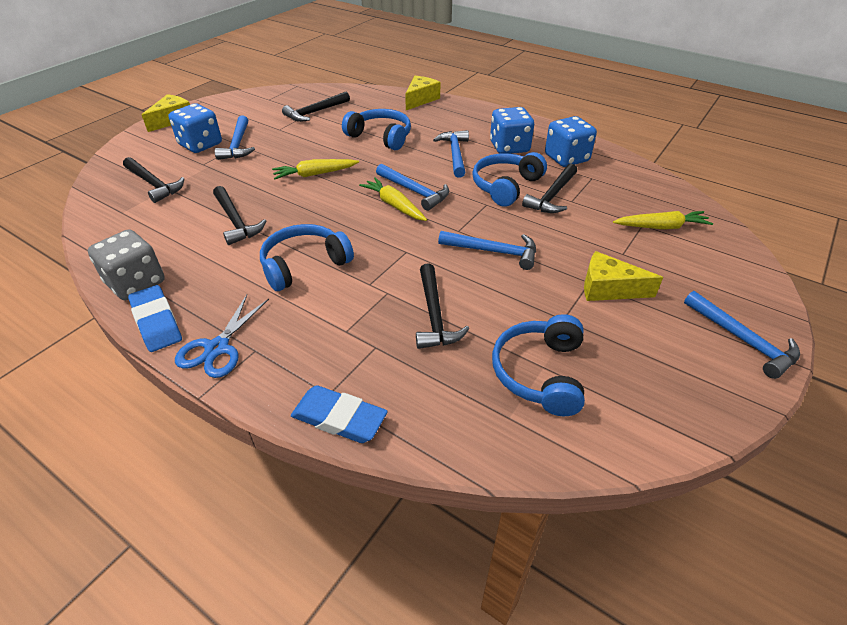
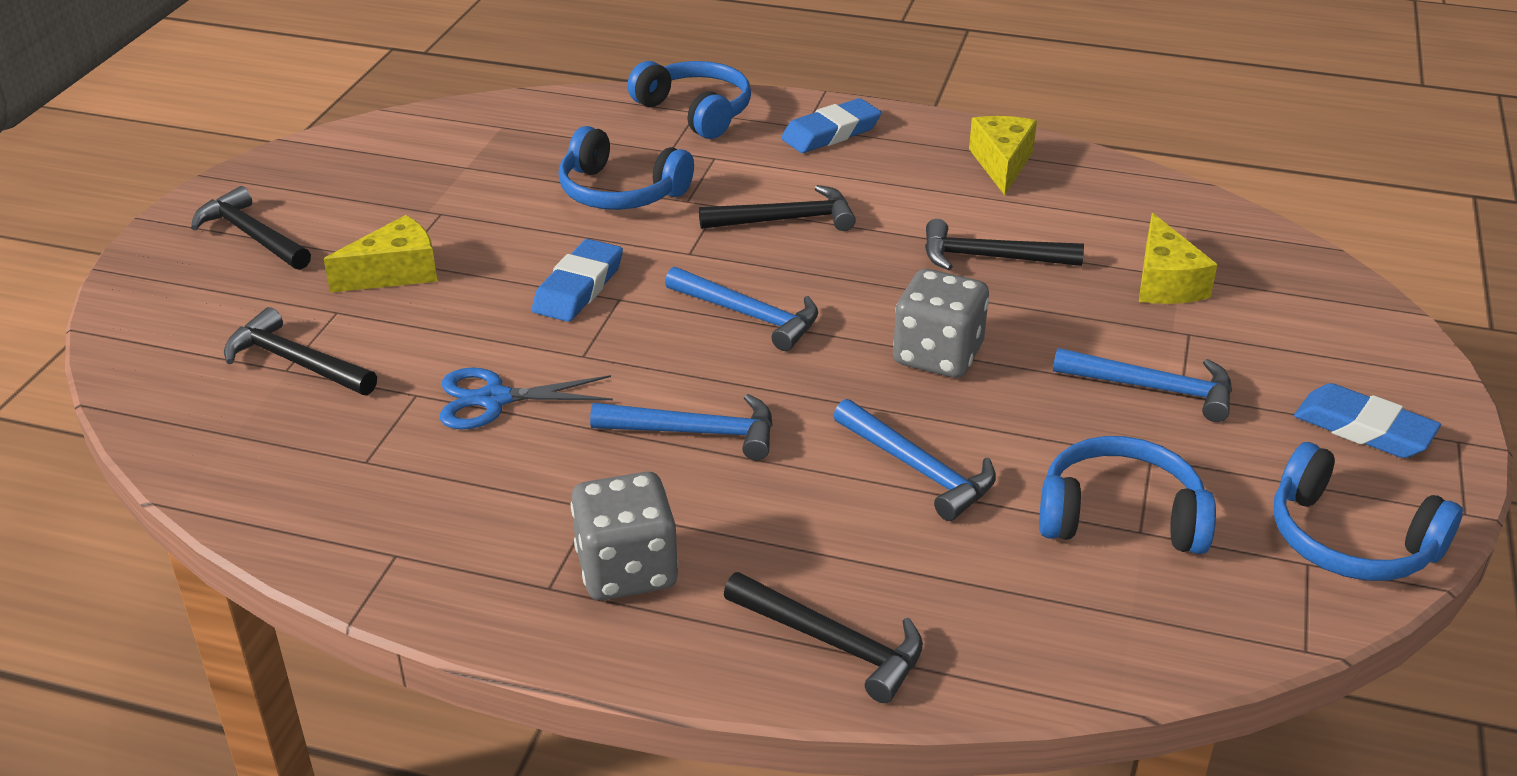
blue dice: [169,103,222,153] [490,107,534,154] [545,116,597,167] = 3 -> none = 0
blue eraser: [128,285,182,352] [291,385,388,443] = 2 -> [532,239,623,322] [781,98,882,153] [1294,383,1441,458] = 3
blue hammer: [215,115,255,160] [376,164,449,211] [433,130,469,178] [438,231,536,270] [684,291,800,379] = 5 -> [590,394,773,460] [665,267,818,351] [833,399,996,521] [1053,348,1232,422] = 4
grey dice: [88,230,165,300] = 1 -> [571,472,679,600] [893,269,989,378] = 2
yellow carrot: [272,159,359,179] [359,177,427,221] [613,211,713,229] = 3 -> none = 0

